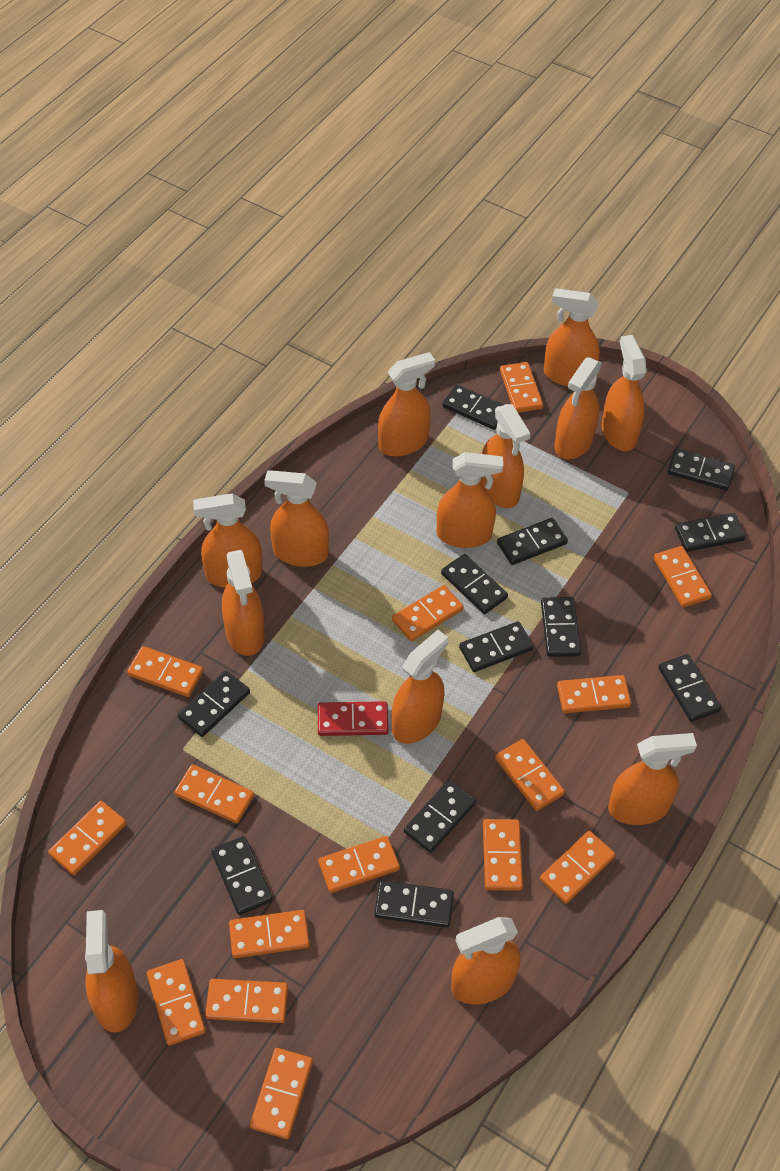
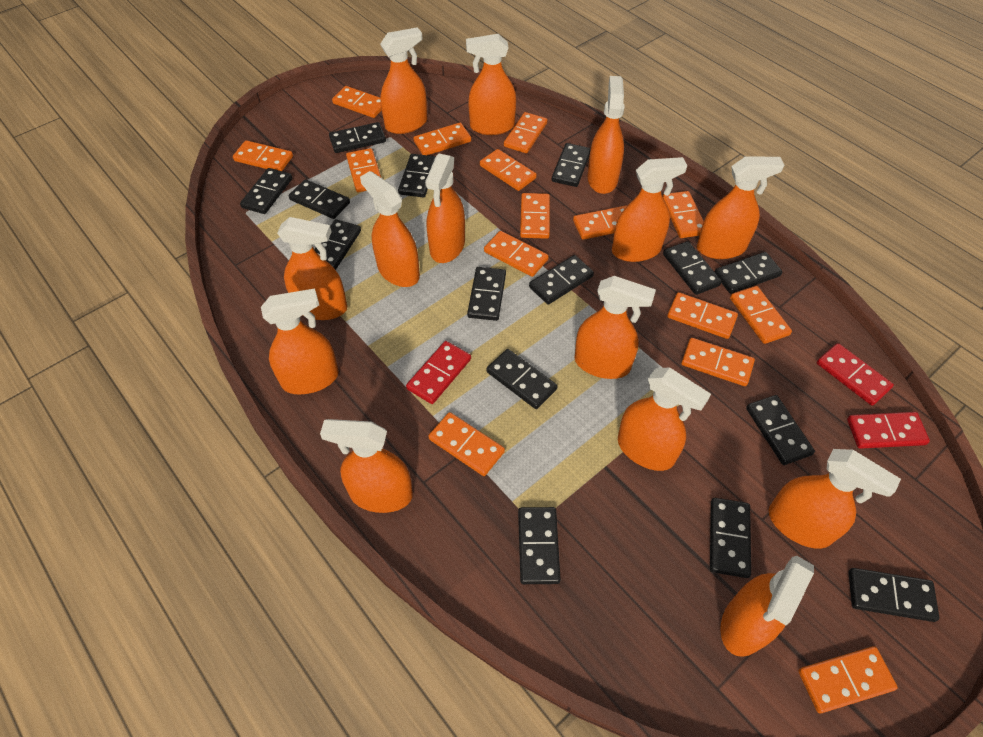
black domino: [178,671,250,737] [211,836,273,915] [374,880,454,928] [404,780,476,853] [441,554,508,614] [442,385,503,430] [459,621,534,672] [497,518,568,565] [541,597,581,657] [659,654,721,722] [668,448,735,490] [675,513,746,552] = 12 -> [240,168,292,214] [289,179,350,219] [314,219,361,270] [329,122,386,153] [398,154,436,198] [467,267,506,321] [486,349,558,409] [518,507,561,584] [529,255,594,305] [552,143,591,187] [663,241,722,295] [710,498,751,578] [715,252,782,294] [746,395,815,465] [848,568,939,622] = 15
orange spray bottle: [85,910,138,1032] [193,493,262,588] [222,550,264,656] [264,470,329,567] [378,352,435,456] [391,630,448,744] [437,452,503,548] [451,917,521,1004] [480,404,530,508] [544,288,600,387] [555,357,602,460] [602,335,647,451] [608,733,697,825] = 13 -> [261,289,339,394] [277,217,347,320] [320,419,413,513] [360,171,420,287] [380,27,427,134] [425,154,465,263] [466,34,516,135] [574,276,656,379] [587,76,625,194] [612,157,687,262] [618,367,711,471] [697,157,784,259] [720,556,814,657] [769,449,901,549] = 14
red domino: [318,701,389,736] = 1 -> [406,341,471,404] [817,343,894,406] [847,412,930,449] = 3

